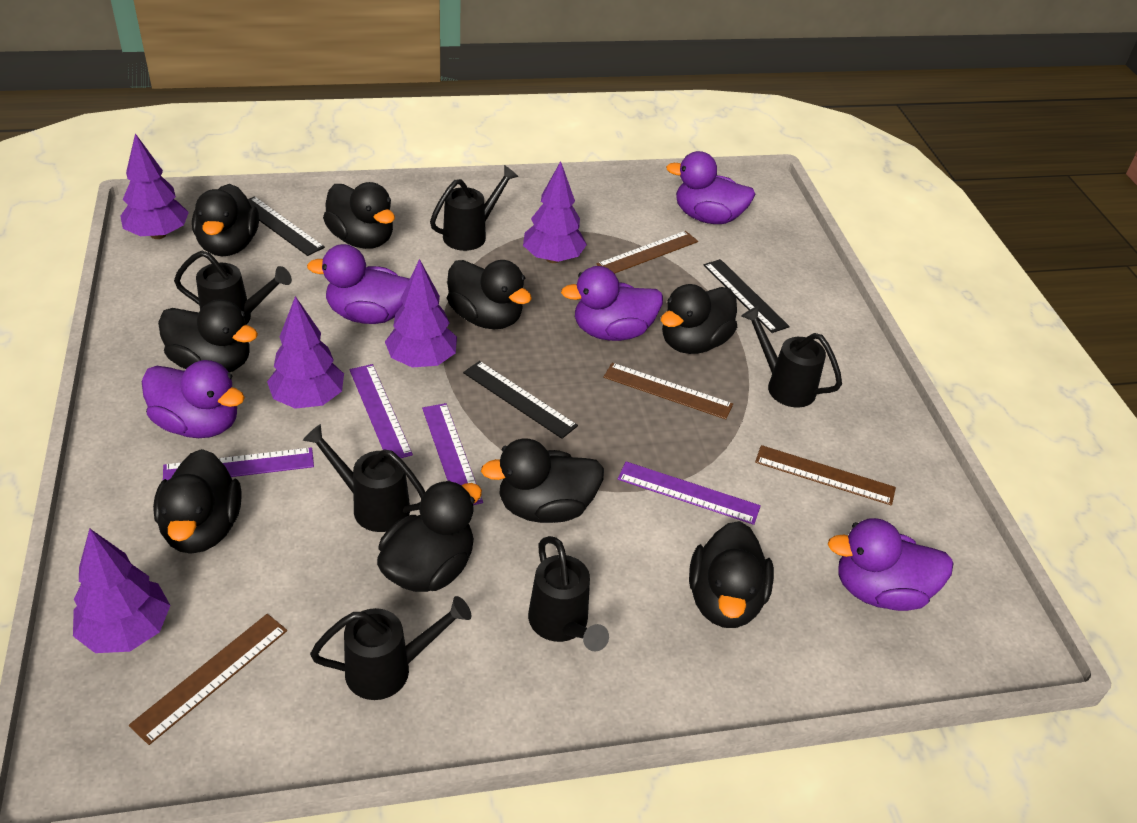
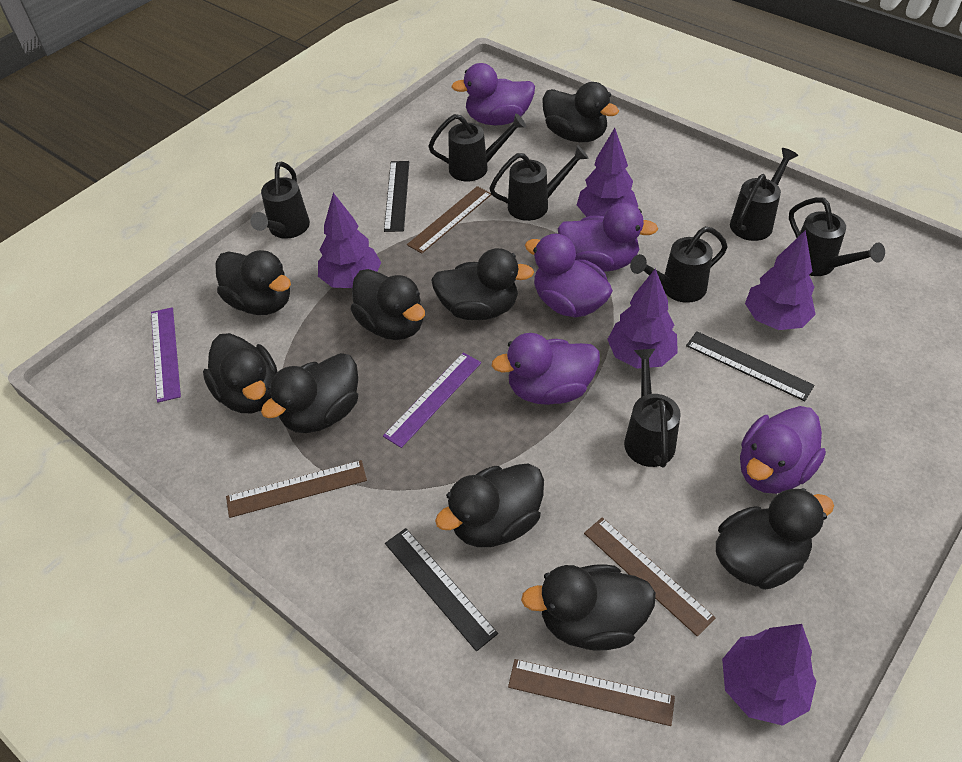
black watering can: [174,251,292,325] [303,424,425,532] [310,596,471,700] [430,165,519,251] [528,536,609,651] [742,306,842,408] = 6 -> [250,162,310,239] [428,114,526,182] [489,145,589,221] [624,349,681,467] [630,226,728,303] [730,148,798,241] [789,197,885,276] = 7
purple ruler: [163,447,314,480] [350,364,413,458] [422,403,483,505] [618,461,761,525] = 4 -> [151,307,181,403] [383,352,481,448] = 2

